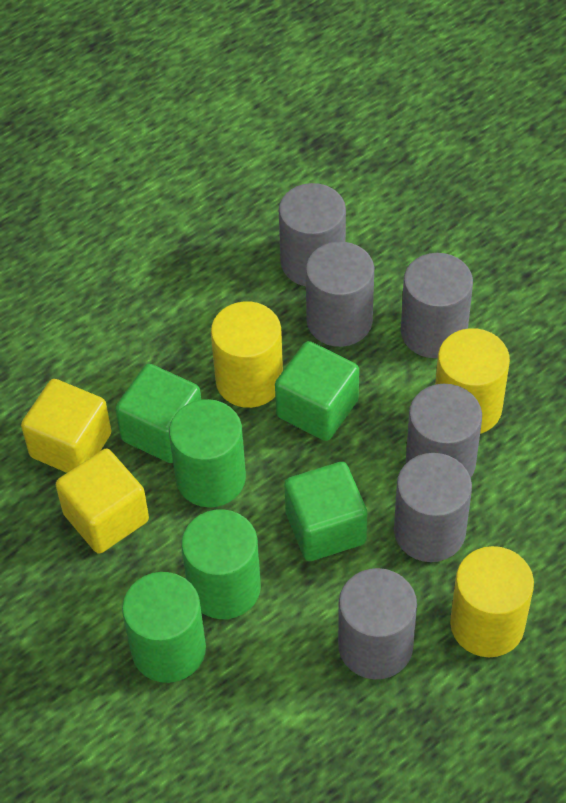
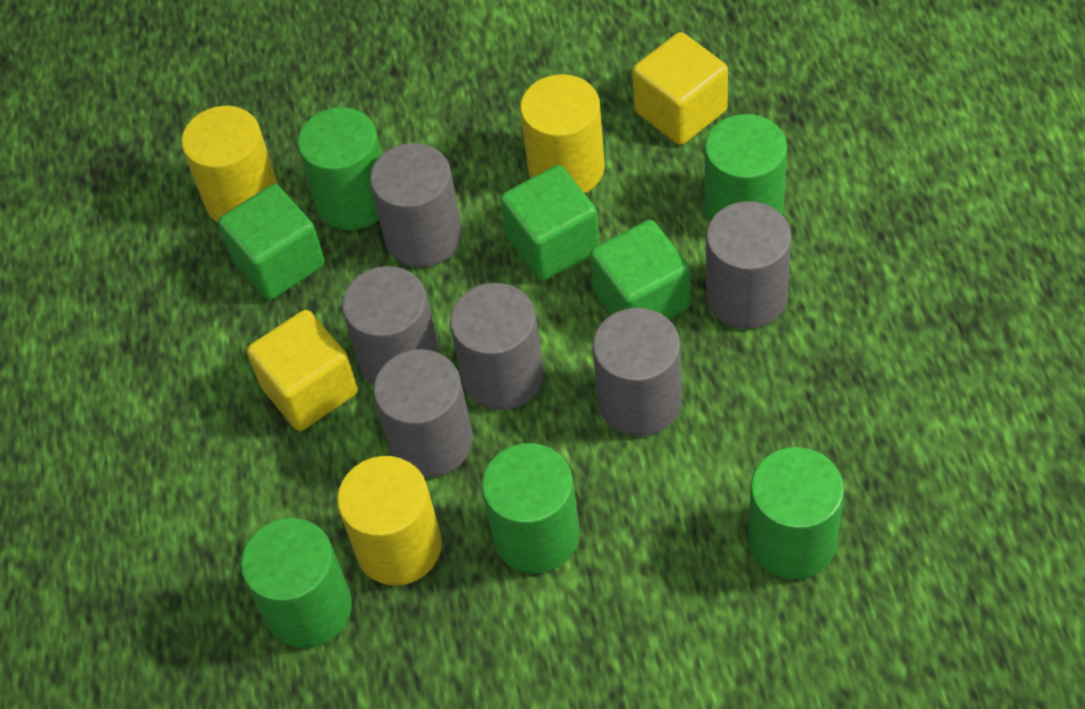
green cylinder: [122,572,206,683] [169,399,246,507] [181,509,261,619] = 3 -> [241,518,352,648] [297,107,382,230] [482,443,579,573] [704,114,787,223] [748,447,844,579] = 5

